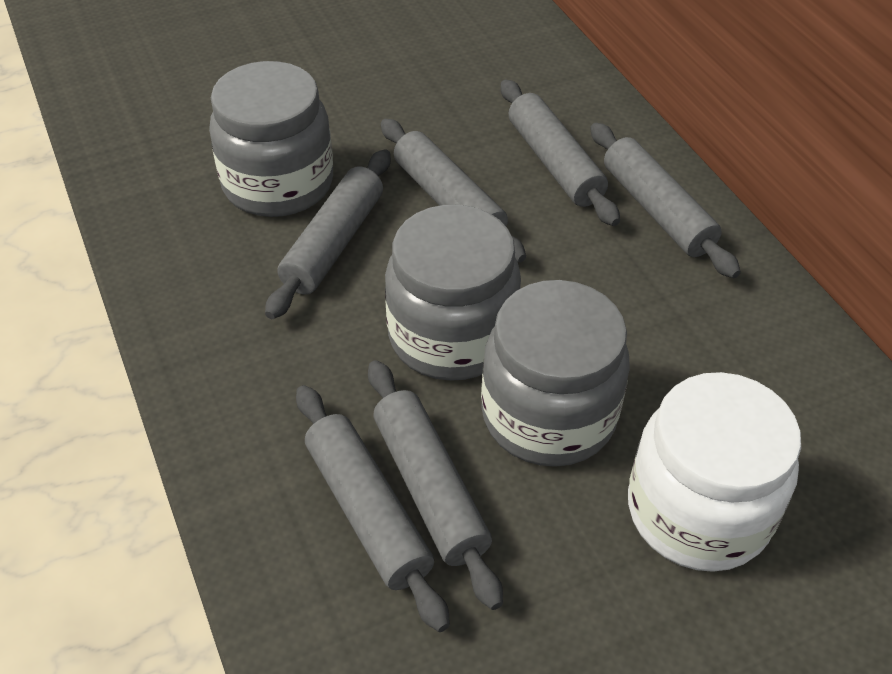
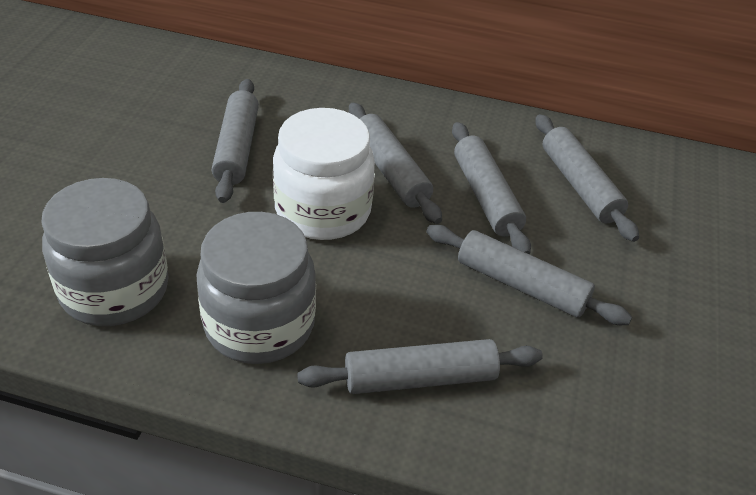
grey jar: [209,61,333,217] [385,205,521,381] [481,280,630,467] = 3 -> [41,178,169,326] [197,212,316,364] = 2

